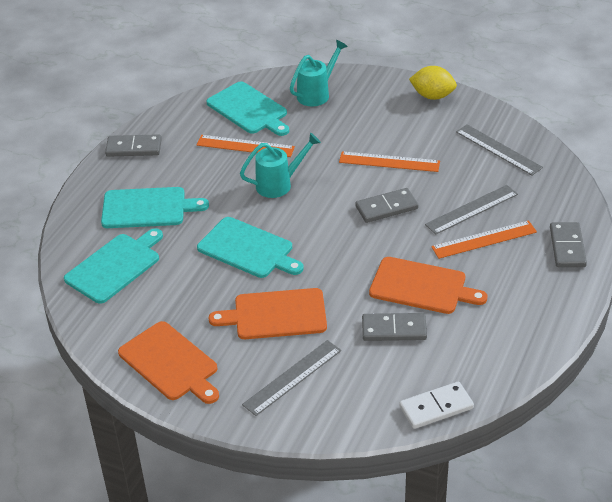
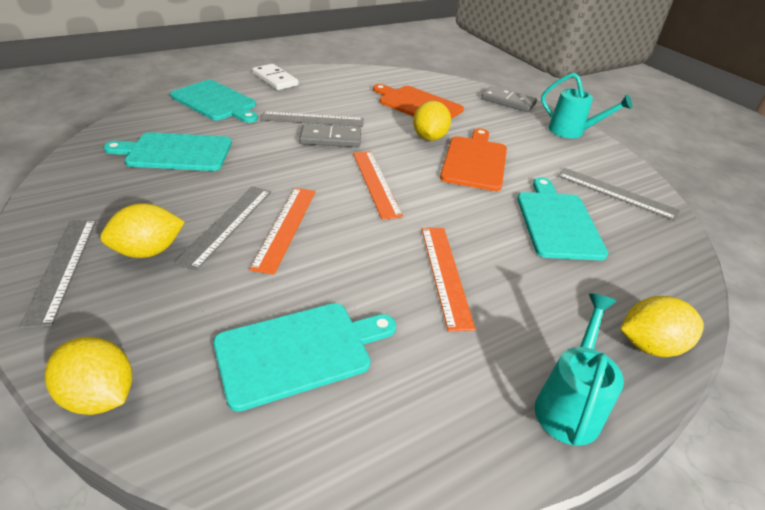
grey domino: [105,134,162,157] [355,188,418,223] [362,313,427,341] [550,222,587,267] = 4 -> [299,124,361,147] [481,86,537,112] = 2
grey ruler: [242,340,341,416] [425,185,518,234] [456,124,543,175] = 3 -> [19,220,96,329] [174,186,271,271] [260,112,364,127] [557,168,680,221] = 4
orange cutting board: [118,321,219,404] [209,288,327,339] [369,257,487,314] = 3 -> [373,84,464,119] [440,128,507,191] = 2
yellow lemon: [409,66,457,100] = 1 -> [45,337,132,415] [100,203,185,258] [413,101,451,141] [620,296,704,357] = 4

